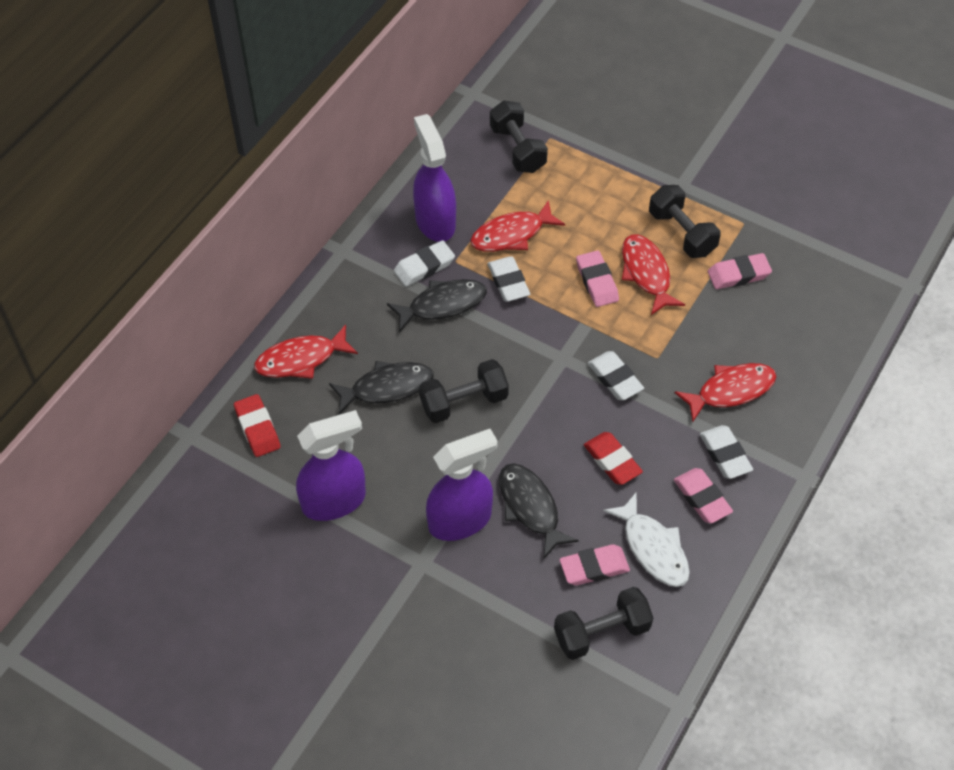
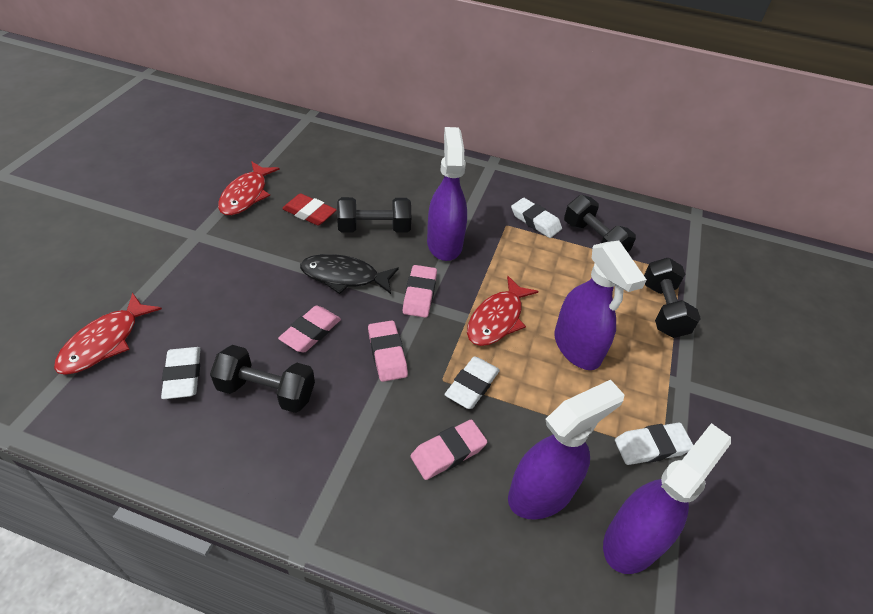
black fish: [329,361,434,415] [387,279,487,333] [499,463,579,559] = 3 -> [300,254,399,294] = 1
purple spray bottle: [296,410,366,521] [413,114,456,242] [426,429,498,541] = 3 -> [427,127,467,261] [508,380,624,520] [554,241,647,370] [603,423,731,574] = 4
red eraser: [234,394,281,457] [584,432,643,485] = 2 -> [282,194,336,225] = 1
red fish: [254,325,358,379] [470,200,565,252] [622,235,685,315] [675,363,776,422] = 4 -> [54,293,162,375] [218,161,280,215] [467,276,538,346] = 3
white fish: [603,492,690,587] = 1 -> none = 0

